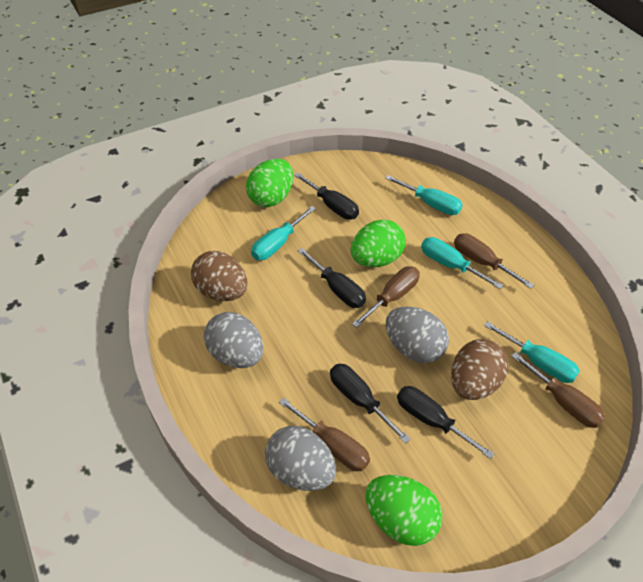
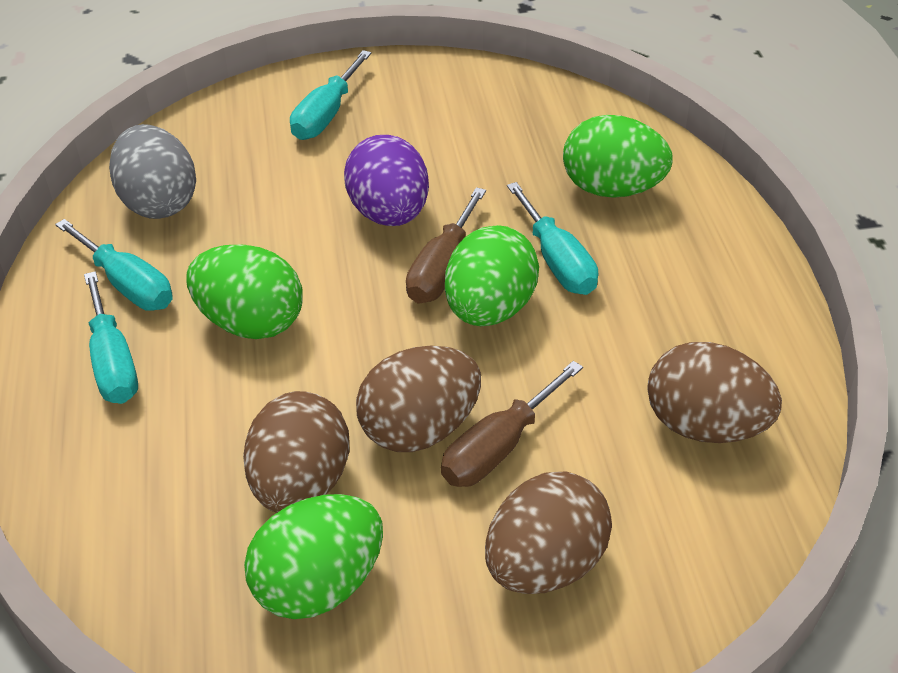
black screwdriver: [294,172,359,220] [298,248,366,308] [330,364,411,444] [397,386,495,459] = 4 -> none = 0
brown egg: [191,251,248,301] [451,339,508,400] = 2 -> [243,391,349,513] [356,346,481,452] [485,471,612,594] [647,342,782,443] = 4
brown screwdriver: [279,397,370,471] [352,266,420,328] [454,233,534,289] [511,352,605,428] = 4 -> [406,187,486,304] [441,361,583,487] = 2
green egg: [246,159,293,207] [350,219,406,267] [366,475,442,546] = 3 -> [187,245,303,339] [244,494,383,619] [445,225,539,326] [563,115,673,198] = 4
grey egg: [204,312,263,368] [265,426,336,491] [386,307,449,363] = 3 -> [109,124,196,219] = 1
purple egg: none = 0 -> [344,135,429,226] = 1

